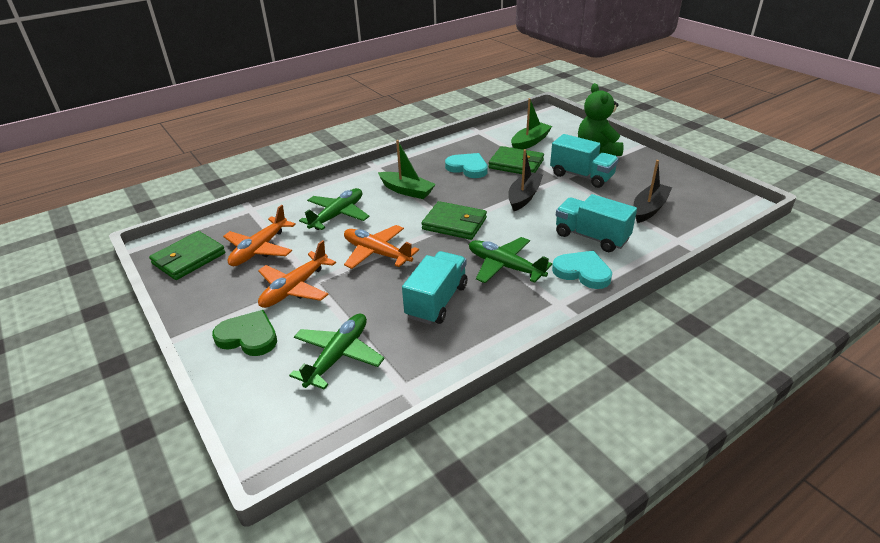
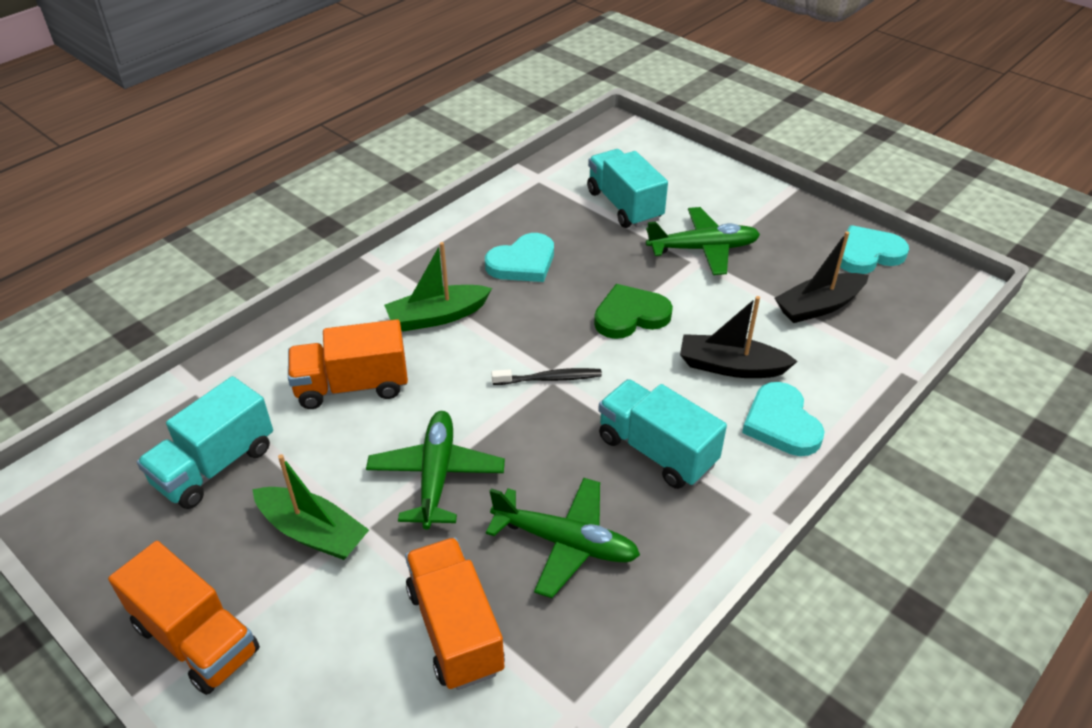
black toothbrush: none = 0 -> [491,368,602,385] = 1
green teddy bear: [578,83,624,156] = 1 -> none = 0
green wallet: [149,231,226,280] [421,201,487,240] [489,146,544,174] = 3 -> none = 0
orange plane: [223,205,296,266] [258,240,336,308] [344,225,419,269] = 3 -> none = 0
orange truck: none = 0 -> [108,541,260,695] [288,319,408,409] [405,537,505,690] = 3
turquoise heart: [445,153,488,178] [552,251,612,289] = 2 -> [485,233,554,282] [742,382,825,456] [840,225,909,274] = 3

